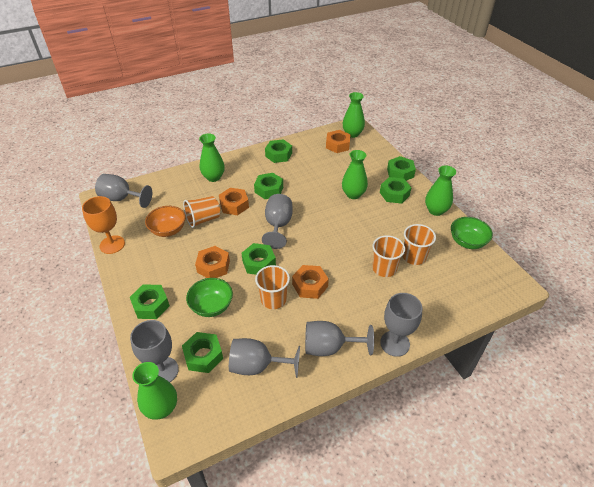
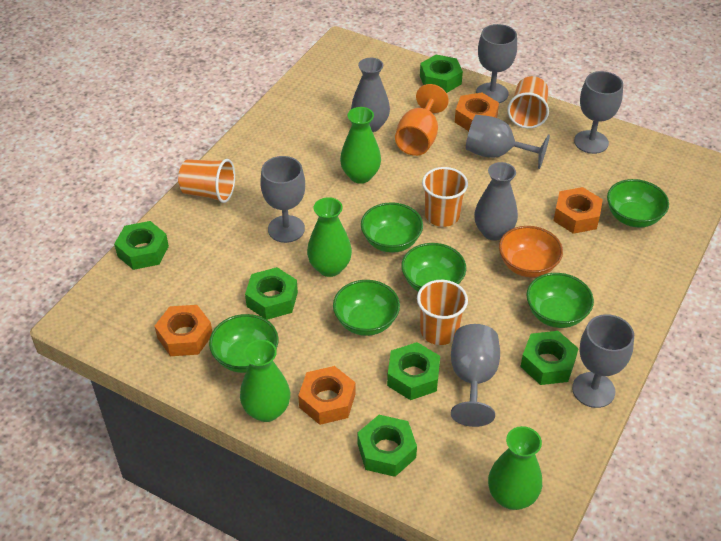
green bowl: [186,278,233,317] [451,217,493,249] = 2 -> [209,314,279,373] [333,280,400,336] [361,202,423,253] [401,243,466,292] [526,273,594,328] [607,179,669,228] = 6
green nut: [130,284,170,319] [182,332,223,373] [242,243,276,275] [254,173,283,199] [265,139,292,163] [380,177,412,204] [387,156,416,181] = 7 -> [114,221,169,270] [245,267,298,320] [358,415,417,477] [387,342,440,400] [420,55,463,93] [520,331,579,385] = 6
green vase: [132,362,177,420] [199,134,225,182] [342,150,368,199] [343,92,365,138] [425,165,456,216] = 5 -> [240,340,290,422] [307,197,352,277] [340,107,381,184] [488,426,542,510] = 4
grey vase: none = 0 -> [351,58,390,132] [474,162,518,241] = 2

